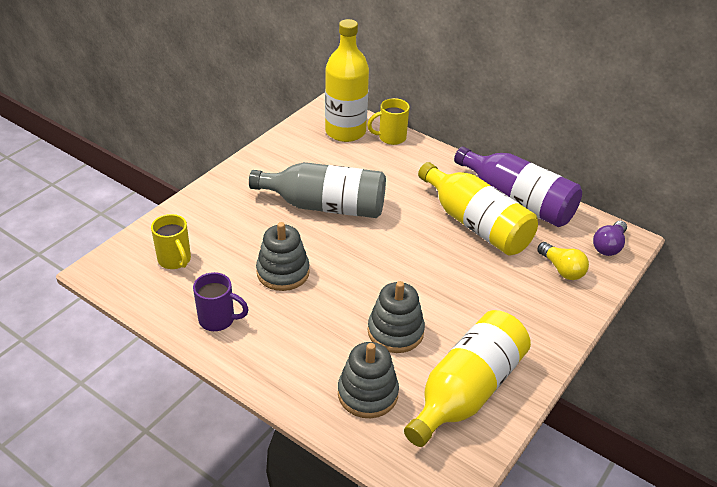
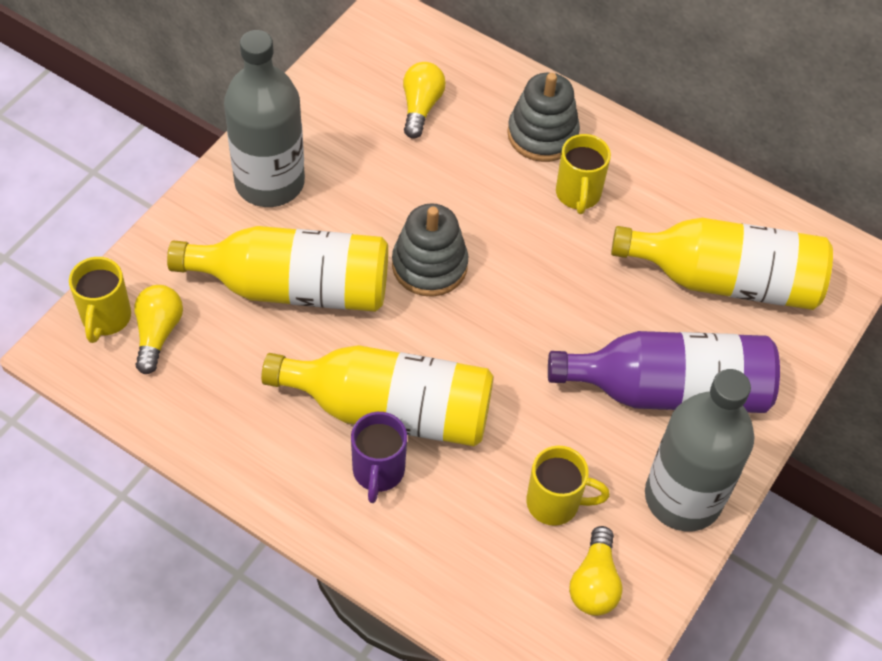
grey bottle: [249,162,386,218] = 1 -> [224,30,305,207] [645,369,755,531] = 2
grey stacking toy: [256,222,310,291] [338,342,399,418] [368,281,425,353] = 3 -> [392,203,468,297] [507,73,580,162] = 2
purple light bulb: [593,221,627,256] = 1 -> none = 0
yellow light bulb: [537,242,589,280] = 1 -> [134,285,183,374] [403,62,446,139] [569,526,623,616] = 3
yellow mug: [151,214,191,269] [367,98,410,145] = 2 -> [69,257,131,343] [526,446,610,526] [556,134,611,214] = 3

